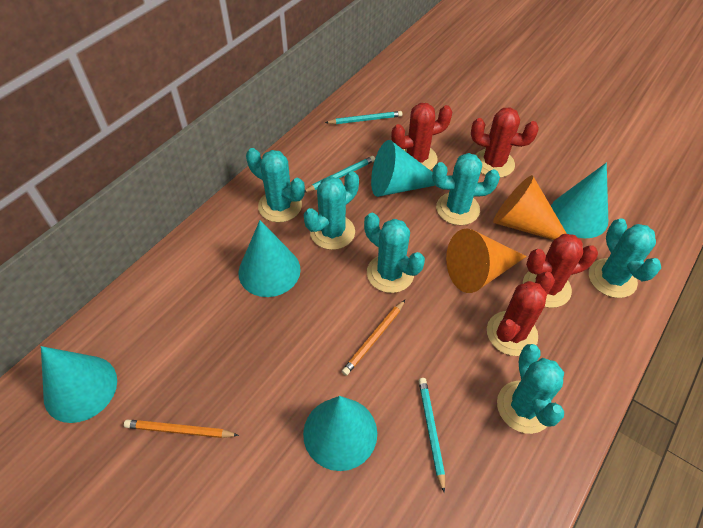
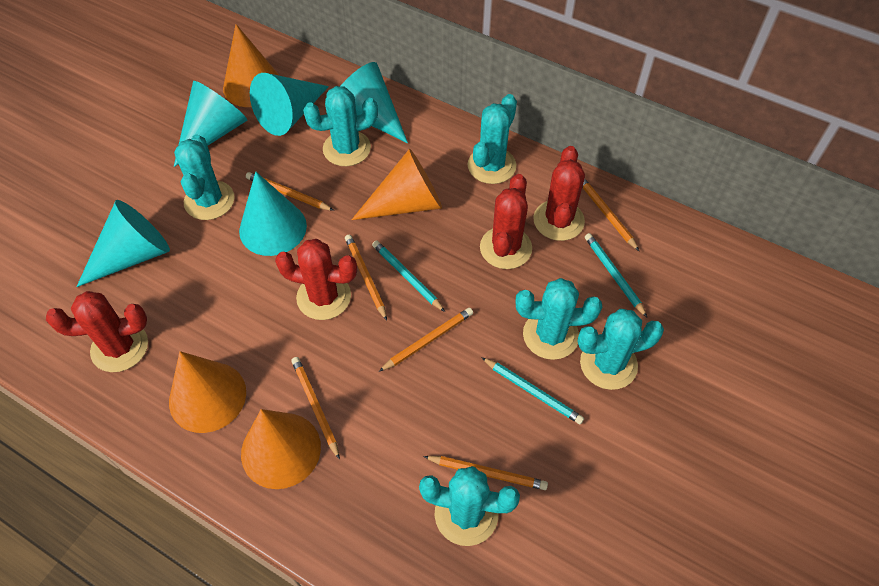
orange cone: [446,229,527,293] [493,175,567,240] = 2 -> [169,351,246,433] [223,24,280,107] [241,409,321,489] [351,149,442,220] = 4
orange pencil: [124,419,239,438] [342,300,405,376] = 2 -> [246,172,334,211] [291,357,340,460] [345,235,387,321] [379,308,473,372] [423,456,548,490] [582,179,639,251] = 6

